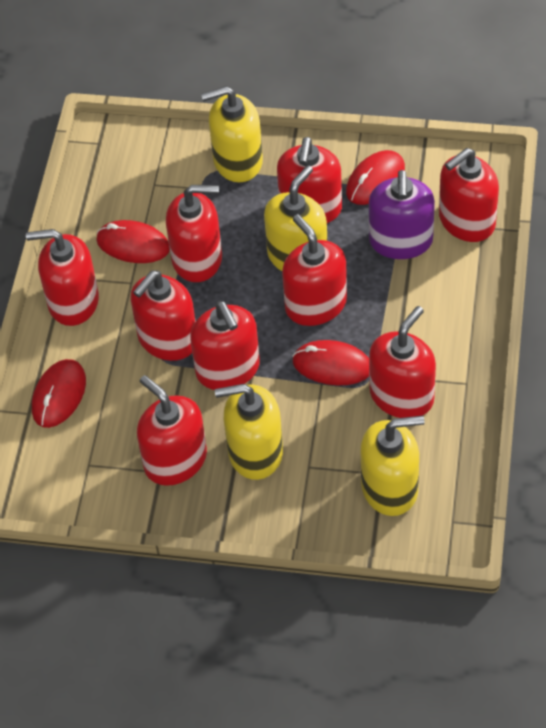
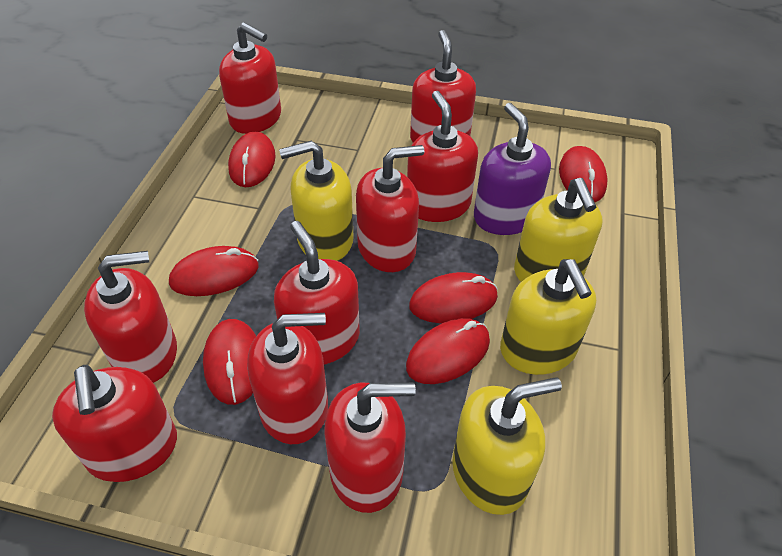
red mouse: [32,359,86,428] [96,220,170,263] [292,340,369,385] [346,150,405,205] = 4 -> [169,246,258,296] [203,319,256,405] [228,132,276,187] [406,318,490,384] [409,272,498,323] [559,146,608,202] = 6

